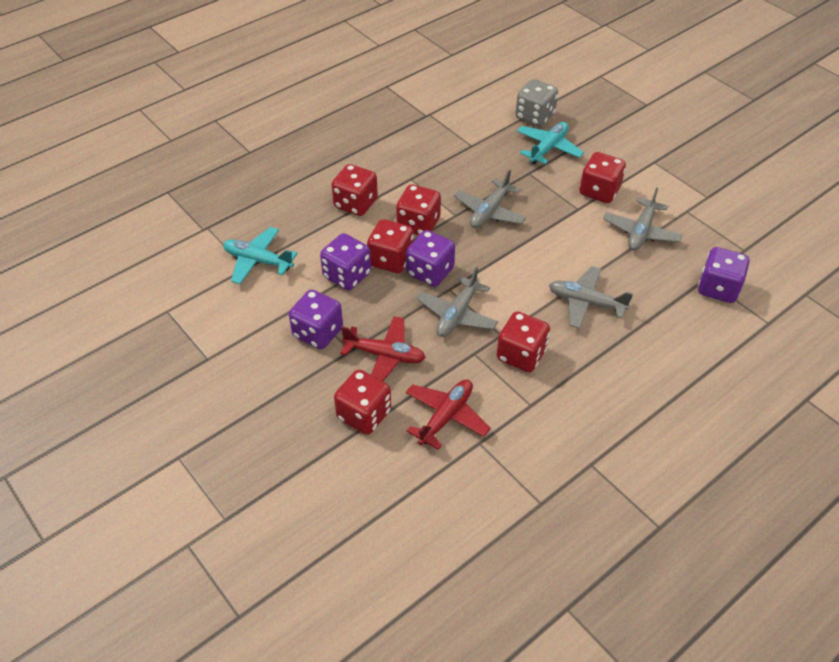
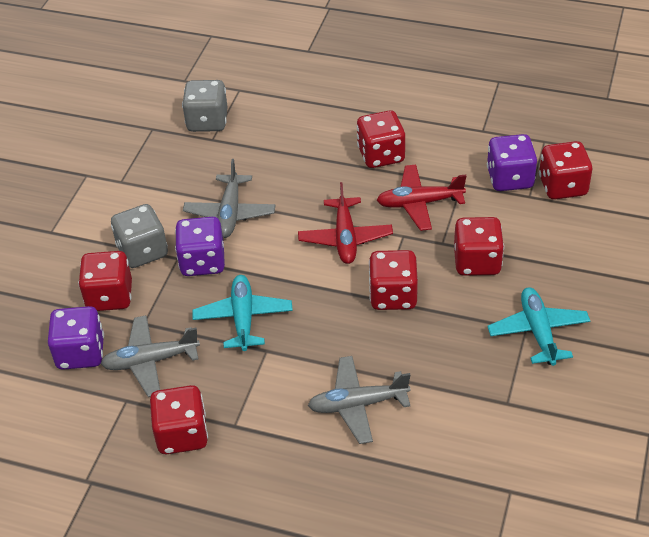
grey dice: [515,79,558,127] = 1 -> [111,204,168,268] [182,80,228,132] = 2
grey plane: [417,267,498,337] [454,170,526,228] [549,266,633,328] [603,187,683,250] = 4 -> [101,315,200,397] [183,159,276,238] [308,356,411,444] = 3
purple dice: [289,290,343,349] [320,233,371,290] [406,230,455,287] [698,247,750,303] = 4 -> [48,306,104,370] [175,217,225,276] [487,134,537,191] = 3

